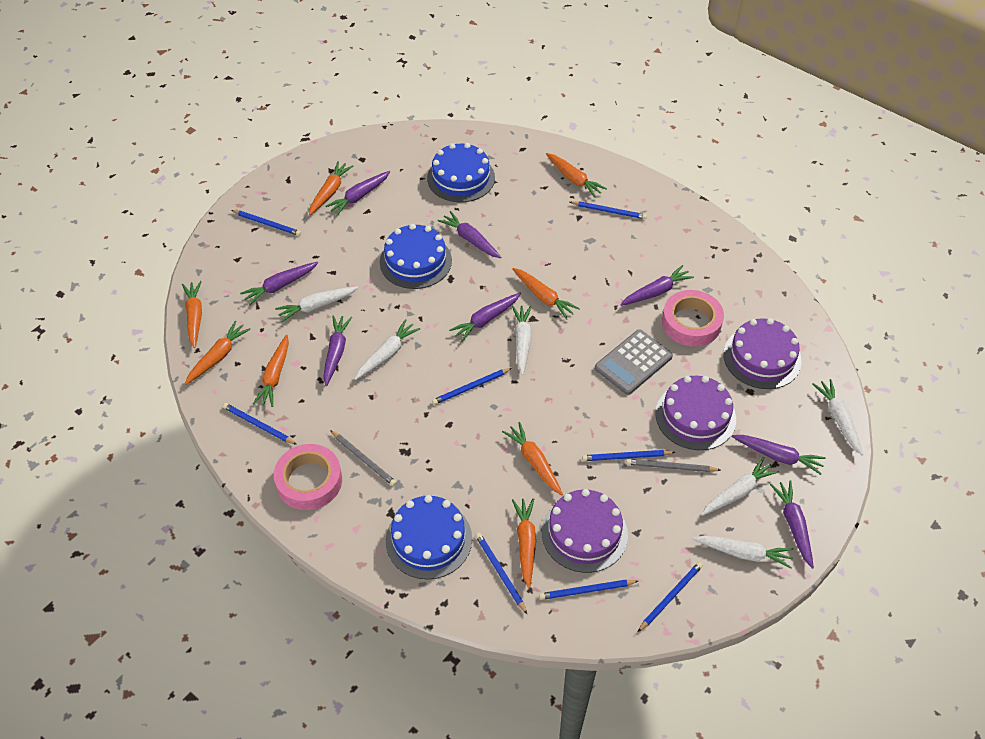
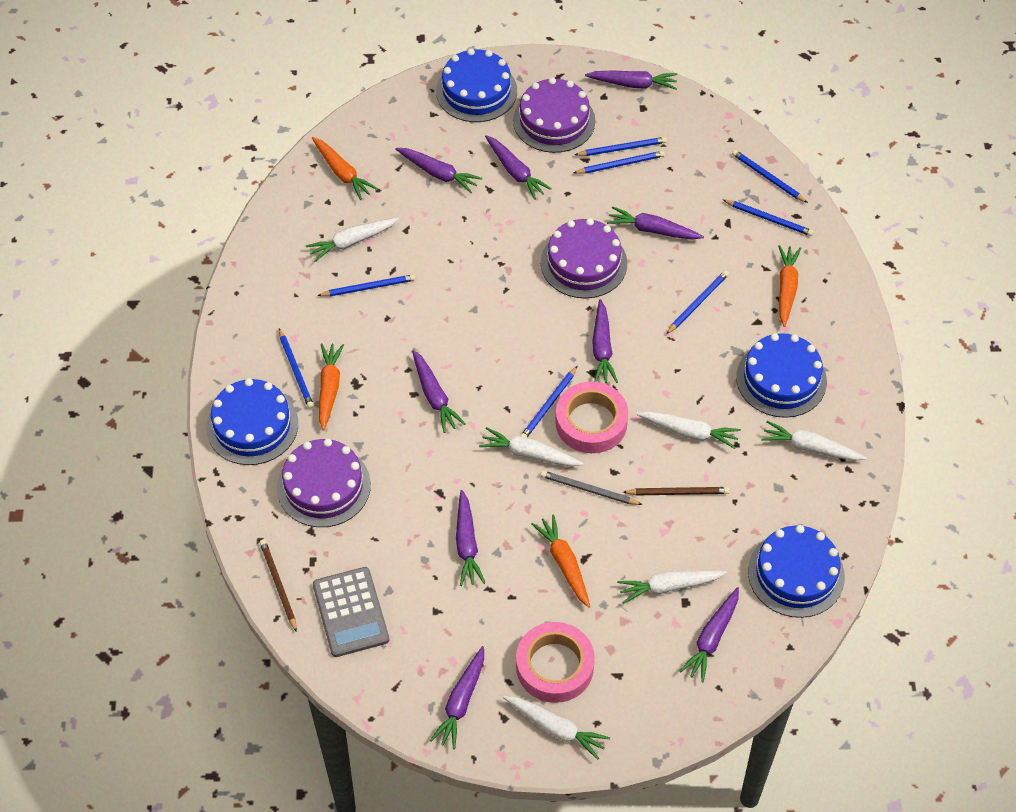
blue cake: [380,224,452,289] [386,495,472,579] [427,143,495,202] = 3 -> [206,378,298,465] [436,48,517,122] [736,333,827,418] [748,525,845,618] = 4
brown pencil: none = 0 -> [260,539,297,632] [623,487,730,496] = 2
grey pencil: [330,430,396,486] [626,459,720,472] = 2 -> [540,470,643,505] = 1
orange carrot: [182,281,202,348] [185,321,251,385] [253,335,289,407] [309,161,353,215] [502,422,563,495] [512,268,580,320] [512,498,536,588] [546,153,607,198] = 8 -> [312,137,378,200] [319,343,344,431] [532,514,590,608] [778,245,801,327] = 4
purple carrot: [240,262,318,306] [323,315,352,386] [325,171,390,216] [438,211,501,258] [449,293,521,342] [620,265,694,306] [731,435,826,475] [770,480,814,569] = 8 -> [395,148,482,193] [412,350,466,433] [430,646,484,749] [456,490,485,586] [485,135,552,200] [585,70,678,90] [592,299,618,383] [607,206,704,240] [680,587,739,682] = 9

